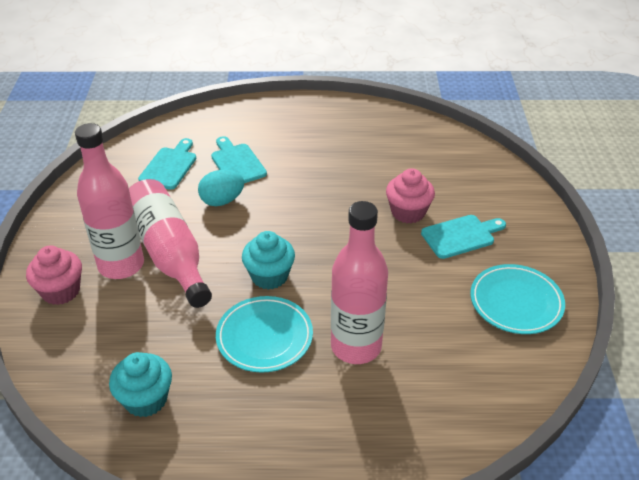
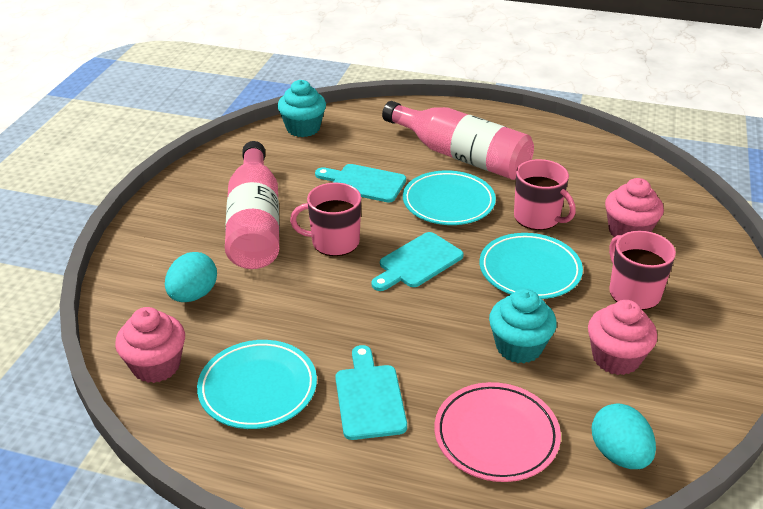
pink bottle: [75,123,144,279] [129,179,212,308] [331,201,388,364] = 3 -> [225,141,279,269] [382,101,534,180] = 2
pink cupcake: [26,246,82,305] [386,168,435,224] = 2 -> [115,307,185,383] [588,300,657,375] [605,178,664,237] = 3
pink mug: none = 0 -> [290,182,361,256] [514,159,576,230] [609,231,676,310] = 3
pink plate: none = 0 -> [434,382,561,482] = 1
turquoise egg: [198,170,244,206] = 1 -> [165,252,217,302] [592,403,656,469] = 2
turquoise plate: [216,296,313,373] [470,264,565,334] = 2 -> [197,340,317,429] [403,170,496,225] [480,233,583,299] = 3

